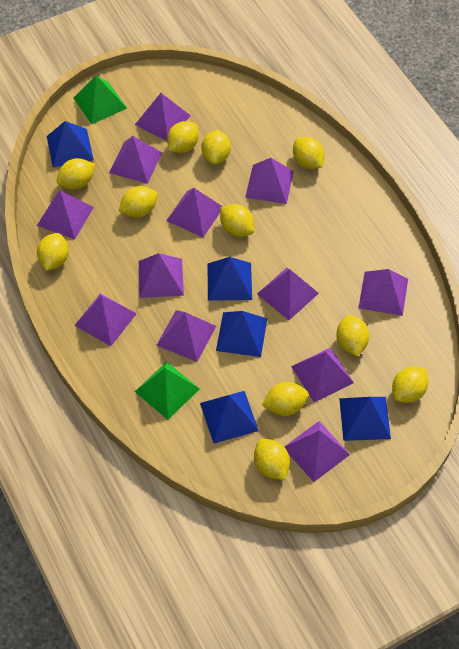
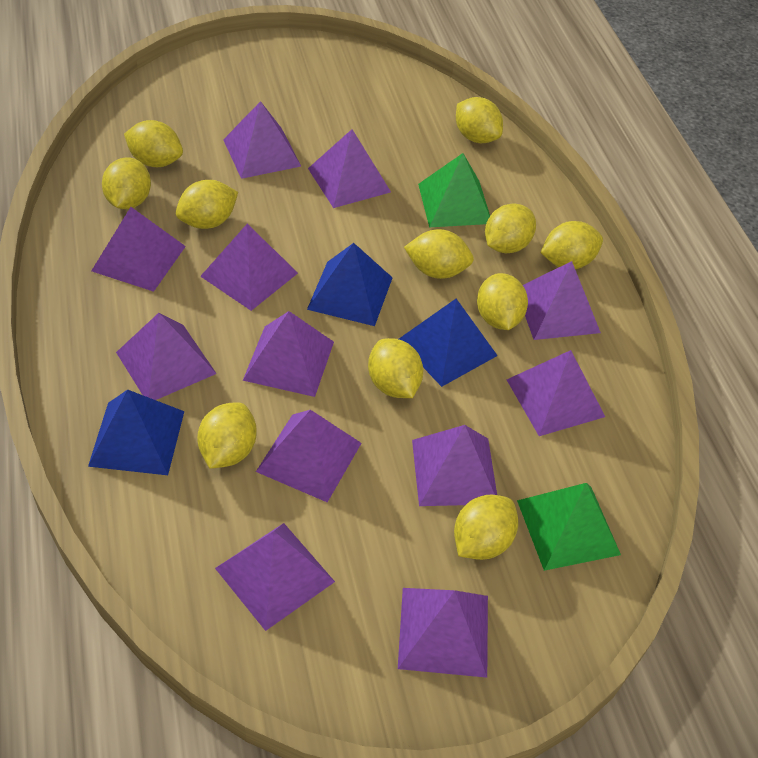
blue pyramid: [47,121,94,168] [200,391,259,443] [208,257,252,301] [216,311,267,357] [339,397,391,441] = 5 -> [88,390,184,475] [307,243,393,326] [399,299,498,387] = 3

